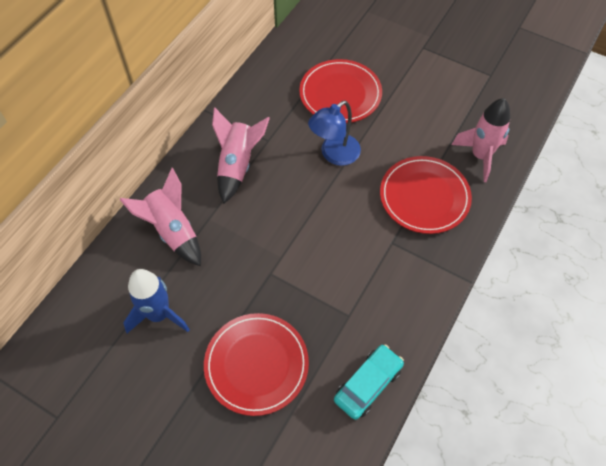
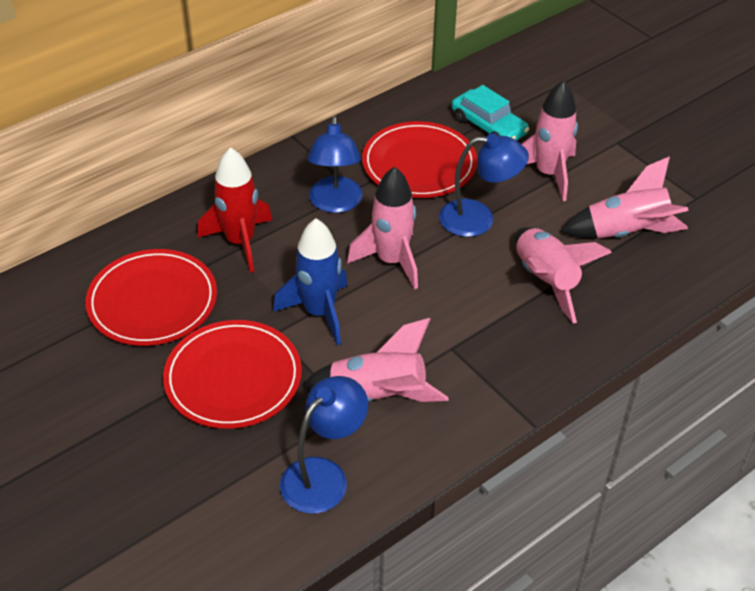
blue lamp: [308,101,361,166] = 1 -> [280,376,368,514] [308,115,363,213] [439,133,529,237] = 3
pink rocket: [119,168,201,266] [212,107,270,204] [451,98,510,182] = 3 -> [302,318,449,402] [347,167,418,289] [514,227,612,324] [521,80,578,201] [560,156,689,239] = 5
red rocket: none = 0 -> [198,147,272,273] = 1

